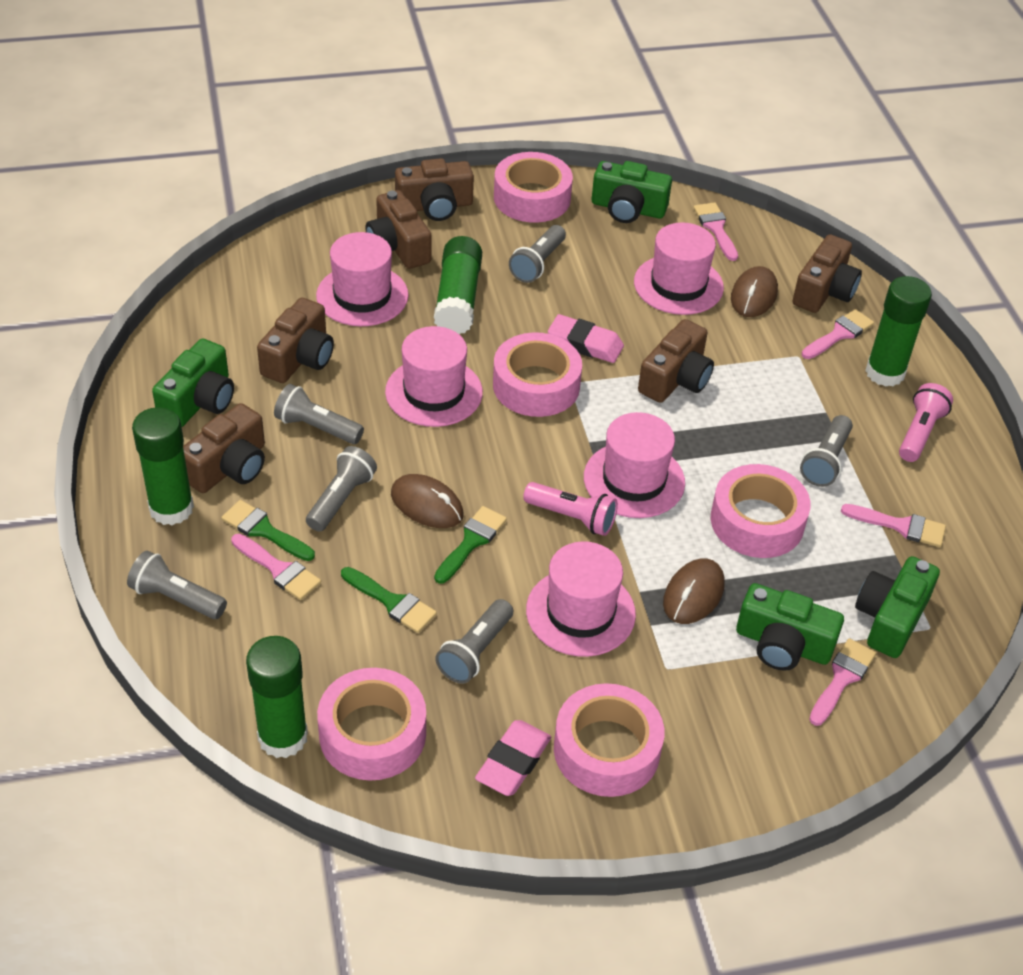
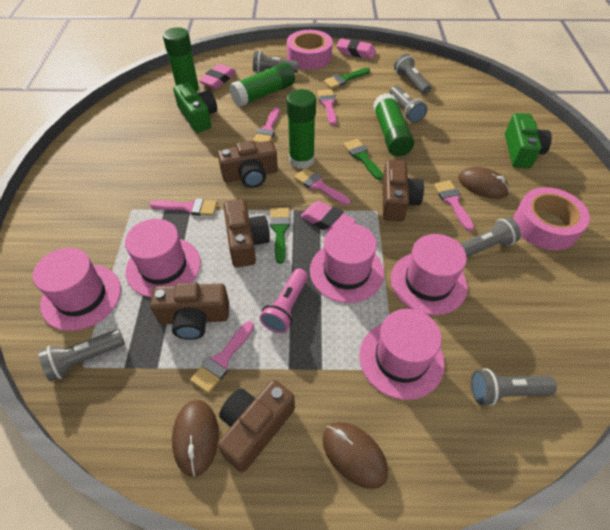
brown camera: [183,403,265,493] [257,298,334,383] [366,190,432,269] [395,158,474,221] [638,319,714,403] [793,234,862,313] = 6 -> [150,282,229,340] [217,380,295,472] [218,140,278,188] [224,199,270,267] [382,160,424,222] = 5
green camera: [152,339,234,427] [592,161,672,223] [736,583,844,671] [855,556,940,658] = 4 -> [173,82,217,133] [505,113,552,168] = 2
pink brush: [231,534,321,600] [693,202,738,261] [802,309,874,359] [809,638,876,726] [841,504,946,547] = 5 -> [150,198,217,216] [190,321,254,393] [253,107,280,143] [294,168,350,205] [317,89,337,125] [434,180,474,231] = 6
pink eraser: [475,720,551,796] [548,314,624,363] = 2 -> [199,64,236,89] [301,201,356,232] [336,39,376,59] = 3
pink flashlight: [523,482,618,536] [899,383,953,462] = 2 -> [260,268,308,333] = 1
pink tape: [317,668,426,780] [493,332,582,417] [494,152,573,223] [554,683,664,797] [711,464,811,558] = 5 -> [287,30,333,70] [513,187,590,250] = 2

